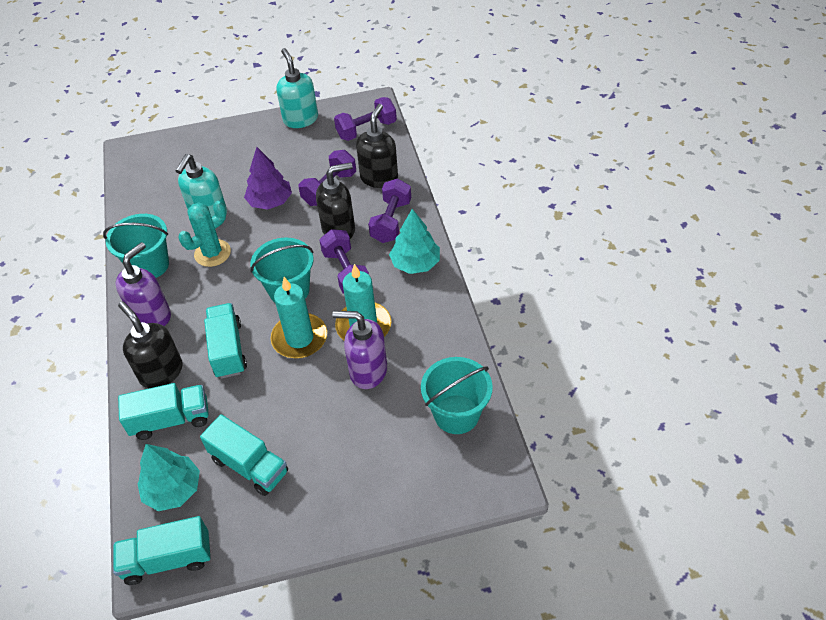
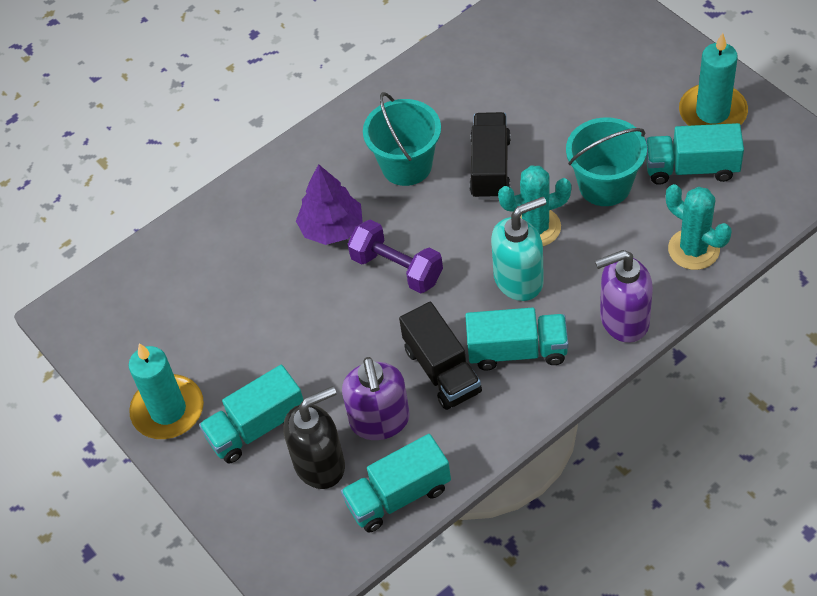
black soap dispenser: [118,301,183,388] [316,162,355,239] [356,104,398,188] = 3 -> [283,386,345,489] = 1
black truck: none = 0 -> [399,302,482,410] [469,112,511,200] = 2
purple dumbbell: [298,150,356,206] [320,229,369,294] [334,97,397,141] [368,179,411,243] = 4 -> [348,219,443,294] = 1
turquoise bucket: [103,214,169,278] [250,238,314,303] [421,357,493,434] = 3 -> [363,92,441,186] [566,117,647,206] = 2
turquoise cactus: [179,201,231,267] = 1 -> [498,165,572,246] [666,184,731,270] = 2
turquoise soap dispenser: [176,154,227,217] [276,48,318,128] = 2 -> [491,197,546,301] = 1
turquoise tree: [137,444,200,511] [389,209,440,274] = 2 -> none = 0

